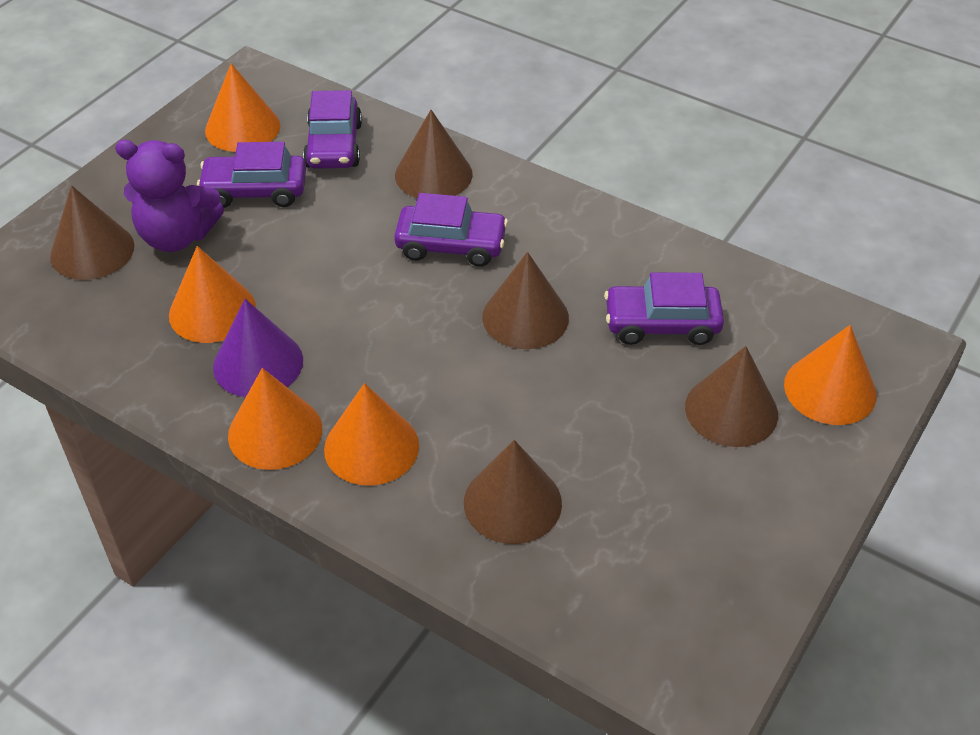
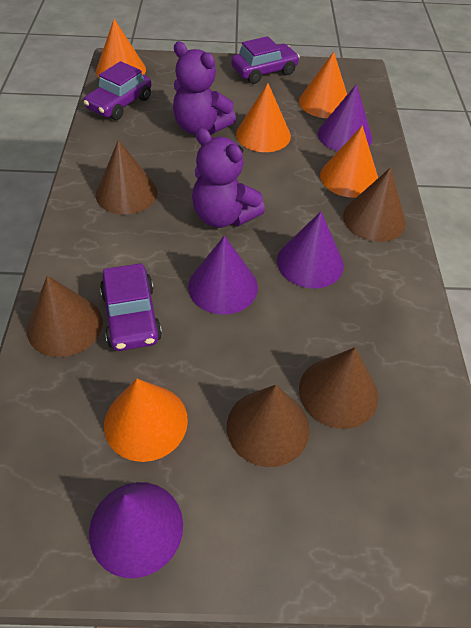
purple car: [197,142,306,208] [303,90,362,169] [394,193,508,267] [604,272,724,345] = 4 -> [84,61,151,120] [100,263,162,351] [231,36,300,84] = 3
purple cone: [213,299,303,397] = 1 -> [89,482,183,578] [188,236,258,315] [277,212,344,288] [318,84,372,151] = 4
purple teddy bear: [115,140,224,252] = 1 -> [173,42,236,135] [192,128,265,228] = 2

